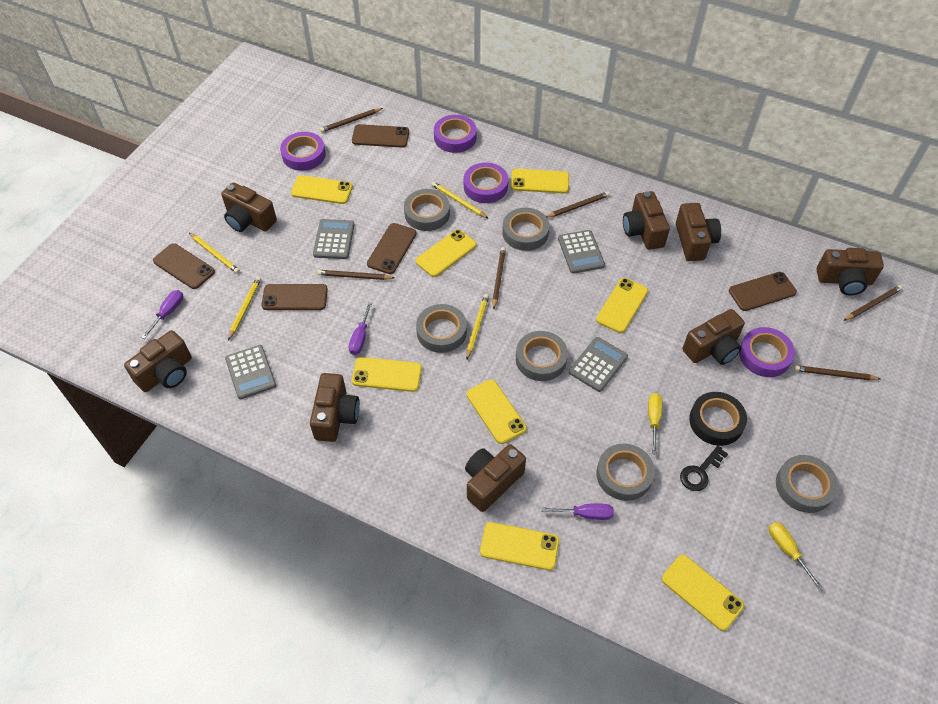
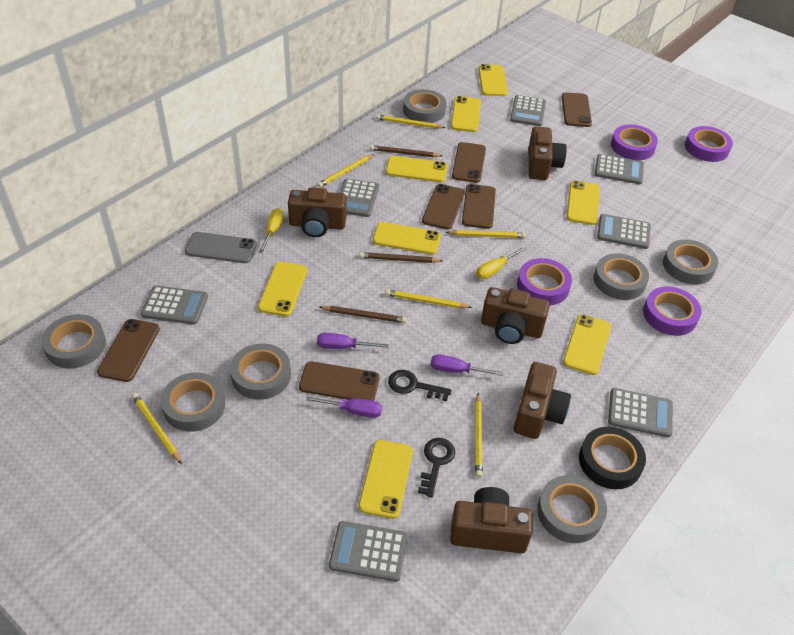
black key: [680,446,728,491] = 1 -> [388,370,451,401] [418,438,455,497] = 2
brown camera: [124,330,192,392] [221,183,277,232] [310,373,360,442] [465,444,526,512] [623,191,670,250] [676,203,721,261] [683,309,745,365] [817,248,884,295] = 8 -> [288,187,347,237] [450,487,533,553] [481,287,550,344] [514,362,571,439] [528,126,567,180] = 5
brown pencil: [317,270,395,280] [320,108,383,133] [492,247,506,310] [546,192,610,218] [794,365,881,380] [843,285,903,321] = 6 -> [319,306,407,323] [359,252,443,263] [370,145,442,157] = 3
brown phone: [153,243,215,289] [261,284,328,310] [352,124,409,148] [367,223,417,274] [729,272,797,311] = 5 -> [97,319,160,382] [299,361,380,401] [422,184,465,230] [452,142,486,183] [462,184,496,229] [562,92,592,127] = 6
grey calculator: [225,345,276,399] [313,219,355,259] [558,230,605,274] [569,337,628,392] = 4 -> [141,285,208,325] [329,521,407,582] [340,179,379,217] [510,95,546,126] [595,154,644,184] [597,214,651,249] [608,388,673,438] = 7
grey phone: none = 0 -> [185,232,257,263] = 1
grey tape: [404,189,450,231] [416,304,467,353] [502,208,549,251] [516,331,568,381] [596,443,655,501] [776,455,838,513] = 6 -> [42,314,106,368] [161,373,225,432] [230,344,291,400] [403,89,446,123] [537,475,607,543] [594,253,649,300] [663,239,718,285] = 7
yellow pencil: [189,233,240,274] [228,276,261,340] [431,182,489,219] [466,294,489,360] = 4 -> [132,393,182,464] [317,154,374,188] [376,114,446,129] [385,289,472,308] [446,230,527,238] [475,393,483,478] = 6

